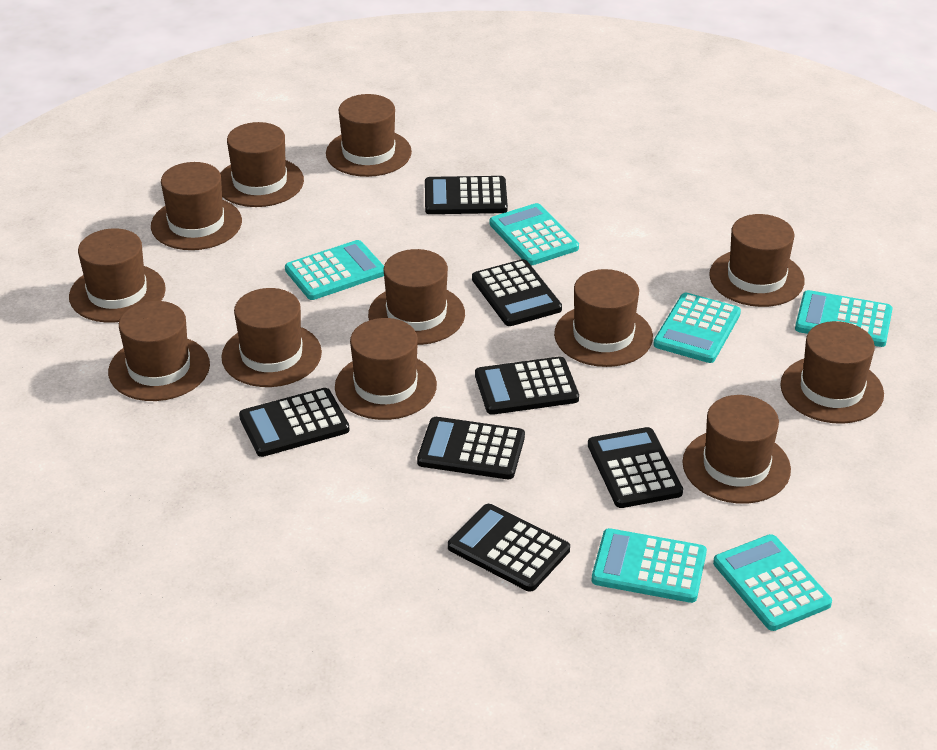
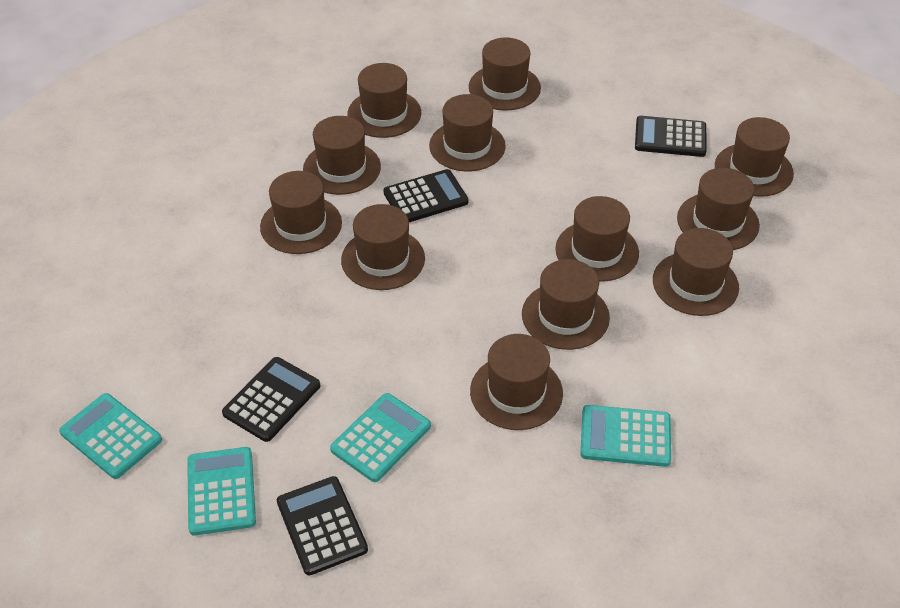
black calculator: [239,388,349,457] [417,417,525,479] [425,176,508,214] [448,504,570,592] [472,259,562,326] [475,356,579,415] [588,427,683,508] = 7 -> [222,357,320,442] [277,476,368,575] [384,169,468,222] [635,116,707,157] = 4
turquoise calculator: [285,240,384,300] [490,203,579,266] [592,528,707,603] [653,293,741,363] [713,534,832,631] [795,290,893,347] = 6 -> [59,393,162,479] [187,447,256,536] [330,393,431,482] [581,405,671,467] = 4

